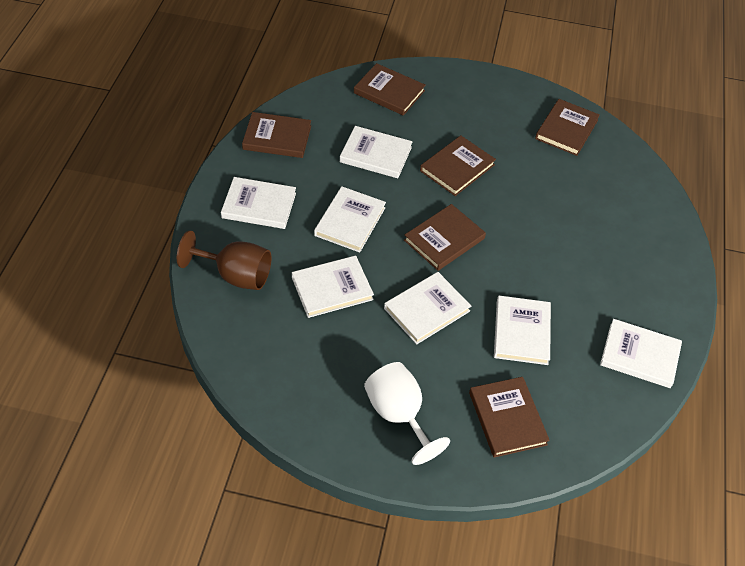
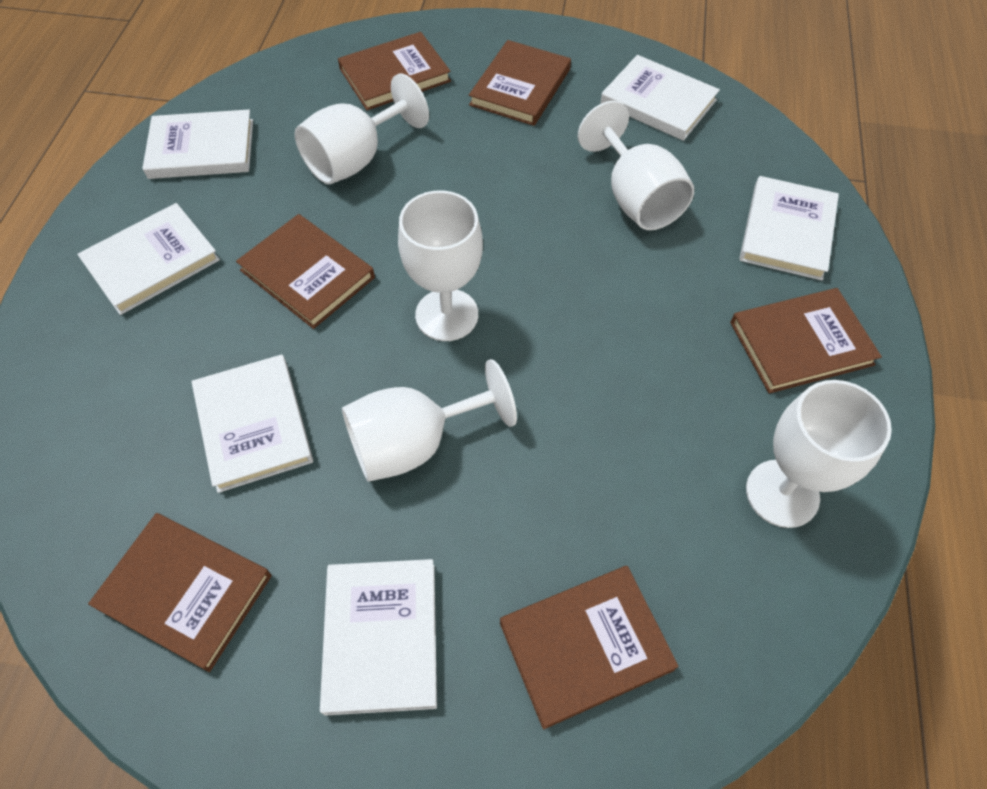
brown goblet: [177,230,271,290] = 1 -> none = 0
white book: [221,177,296,229] [292,256,374,318] [314,186,386,253] [340,126,412,178] [384,272,471,344] [494,296,551,365] [600,319,682,388] = 7 -> [78,203,220,315] [142,109,253,179] [191,354,313,493] [320,559,437,716] [600,55,720,141] [739,176,839,280] = 6
white goblet: [364,362,450,465] = 1 -> [295,73,429,185] [342,359,517,482] [398,191,483,341] [578,101,694,230] [746,380,892,528] = 5

